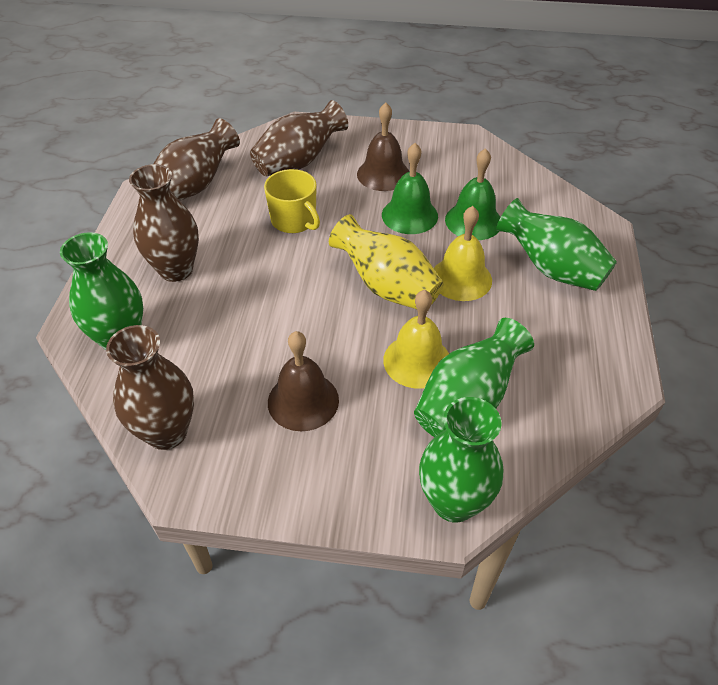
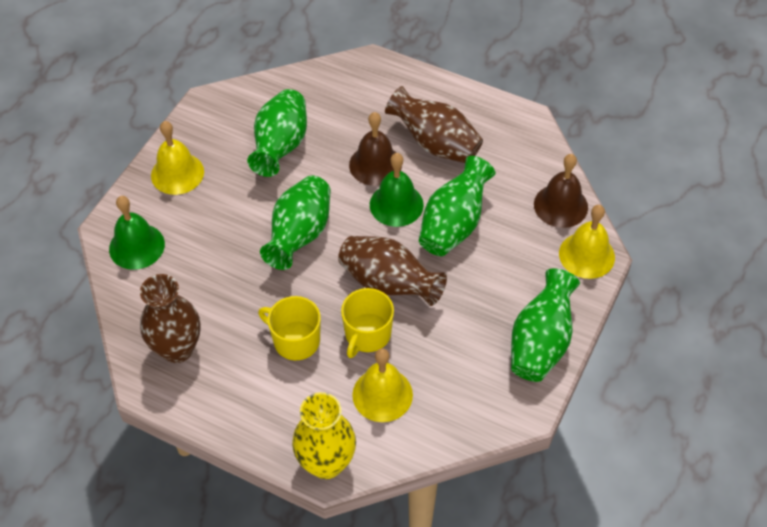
brown vase: [106,325,194,450] [129,164,199,282] [154,118,240,201] [250,100,348,176] = 4 -> [140,274,201,363] [338,236,447,306] [385,86,483,163] = 3
yellow bell: [383,290,449,389] [434,206,492,301] = 2 -> [151,121,204,195] [352,348,413,422] [559,205,615,279] = 3
yellow mug: [264,169,320,233] = 1 -> [258,296,321,360] [341,288,394,358] = 2

